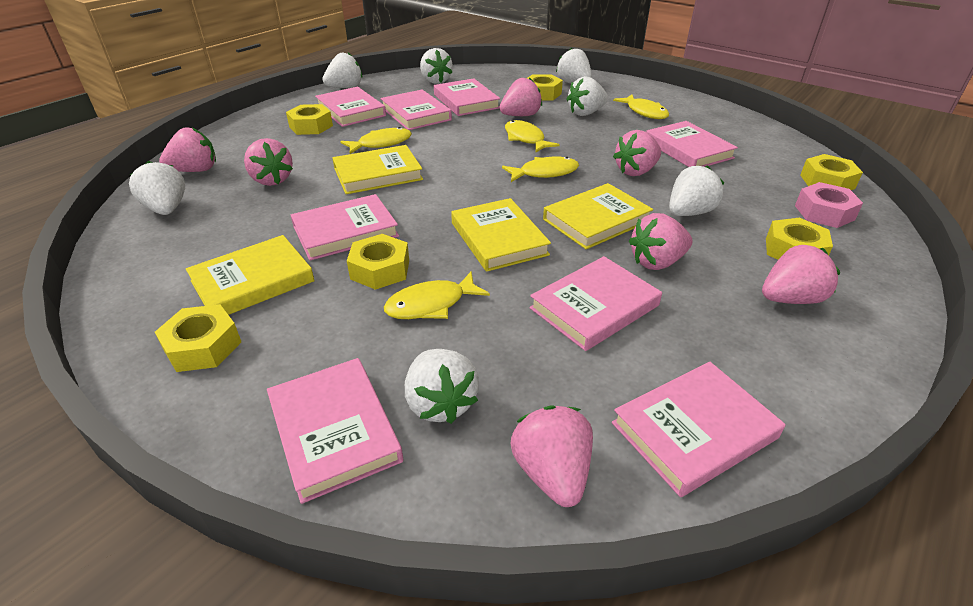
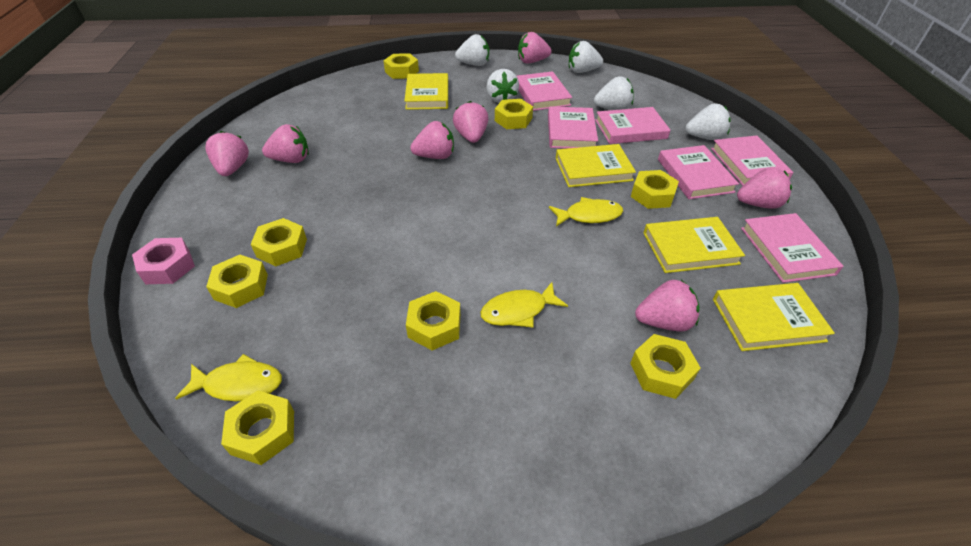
pink book: [267,358,403,504] [291,194,399,261] [315,87,386,127] [380,90,452,130] [434,78,500,116] [530,256,662,351] [612,362,786,497] [646,121,738,167] = 8 -> [517,71,572,111] [548,106,598,148] [595,107,670,144] [658,145,739,199] [711,136,794,186] [741,213,844,283] = 6
white strawberry: [129,161,185,215] [322,53,362,88] [405,349,479,424] [420,48,453,84] [556,48,592,83] [566,76,608,116] [669,165,724,216] = 7 -> [455,34,489,66] [487,69,519,103] [569,41,603,73] [594,76,634,110] [685,103,731,140] = 5
yellow fish: [340,127,412,154] [384,271,490,319] [502,157,579,182] [505,120,560,152] [613,95,669,119] = 5 -> [175,354,282,401] [480,282,568,327] [549,197,623,227] = 3
yellow nut: [155,304,241,372] [286,104,333,135] [347,234,409,290] [527,74,563,100] [766,218,833,260] [800,154,863,190] = 6 -> [206,255,268,308] [221,391,294,465] [251,218,307,266] [383,53,419,79] [406,291,461,350] [495,99,533,129] [630,334,701,399] [631,170,679,209] = 8

